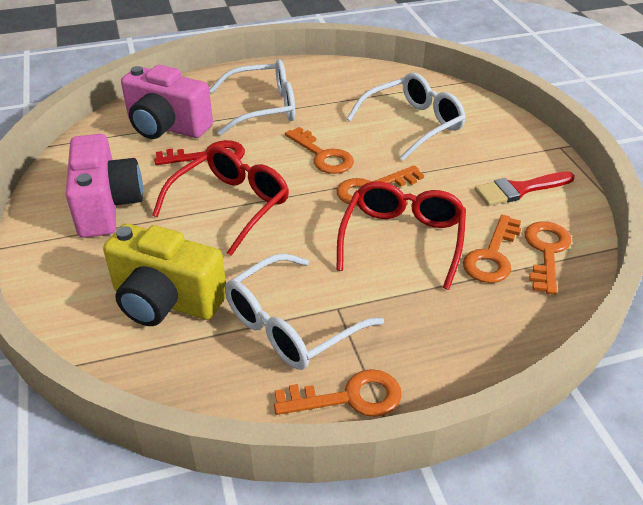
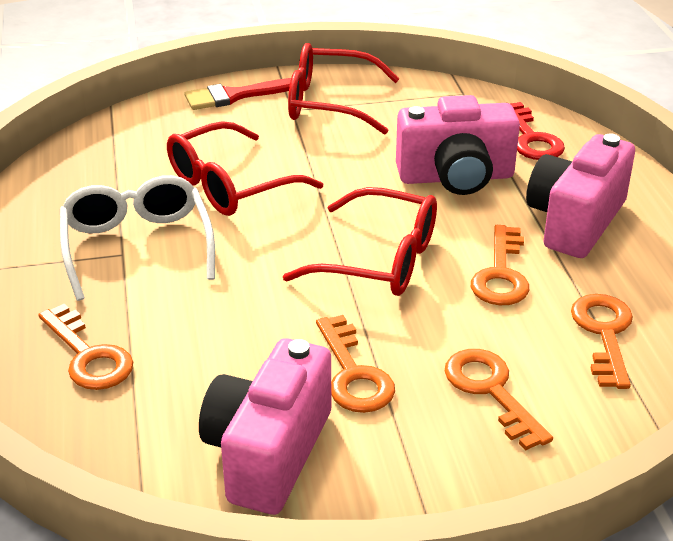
pink camera: [65,134,143,238] [121,65,213,139] = 2 -> [199,338,331,515] [396,95,520,195] [526,134,635,258] = 3
red glasses: [152,146,289,256] [336,181,466,290] = 2 -> [167,121,323,216] [283,187,437,296] [288,43,400,135] = 3
white glasses: [209,59,295,136] [225,253,384,370] [346,73,466,161] = 3 -> [60,175,215,301] = 1
yellow camera: [103,224,226,326] = 1 -> none = 0

